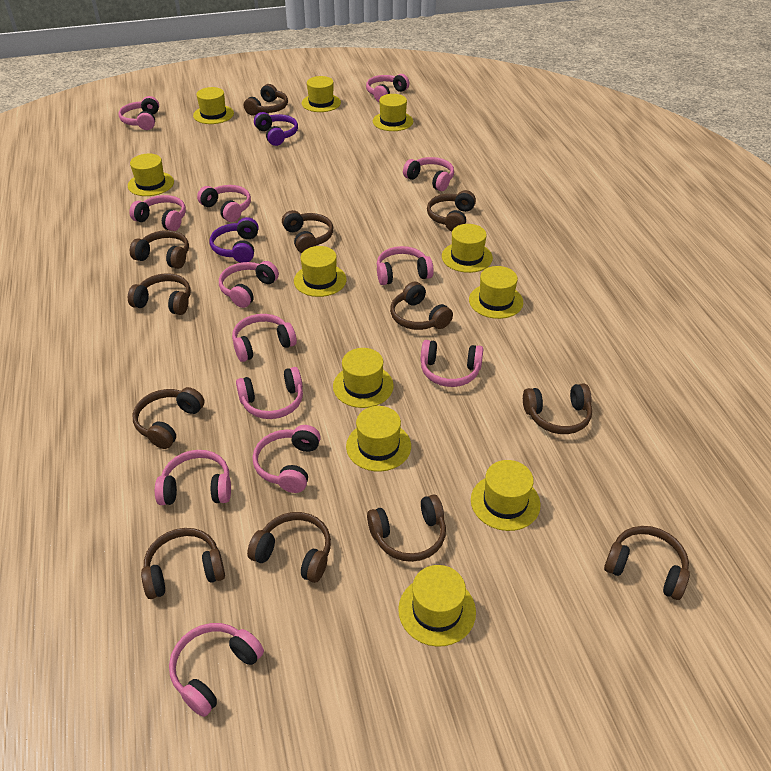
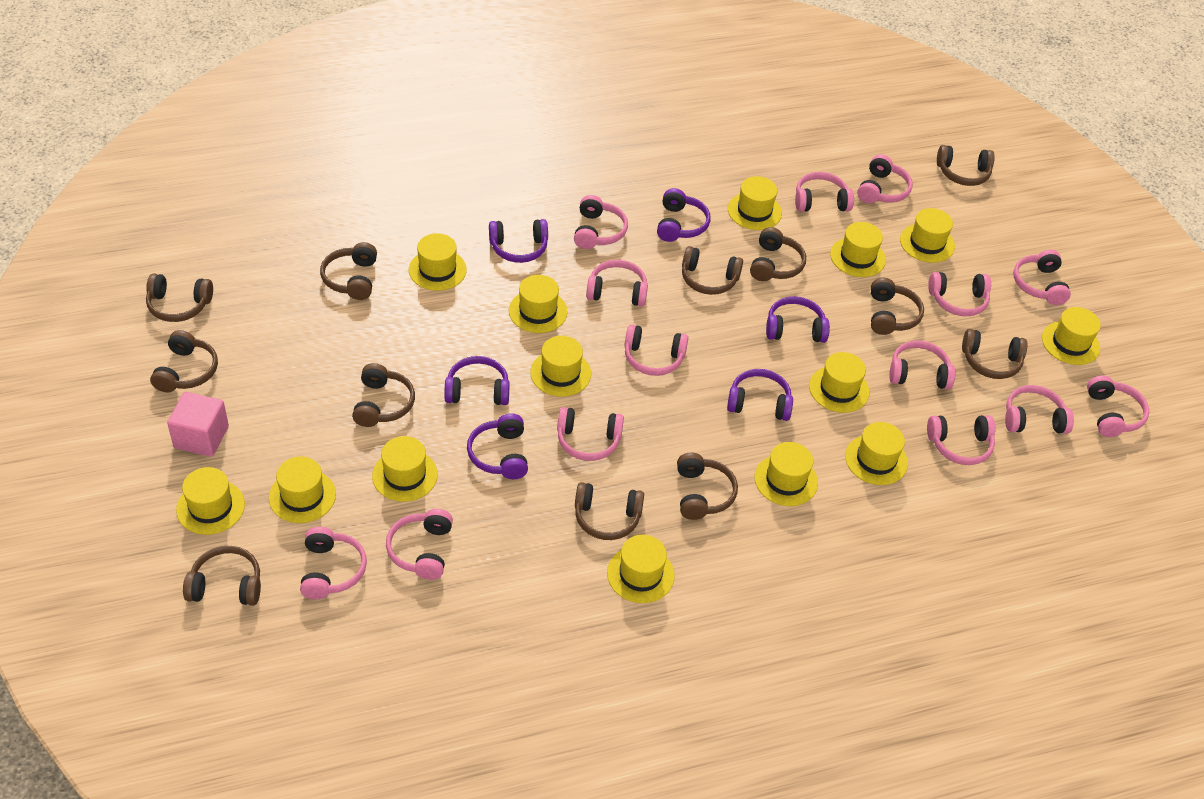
pink cube: none = 0 -> [167,392,229,457] = 1
pink headphones: [119,96,159,130] [129,195,186,231] [155,450,231,505] [169,623,264,717] [197,185,251,222] [219,261,279,308] [232,314,297,362] [236,367,303,419] [253,425,321,493] [366,74,410,102] [377,246,434,285] [403,157,454,191] [421,340,483,387] = 13 -> [300,527,367,599] [386,509,453,580] [557,407,624,461] [574,195,628,249] [586,260,648,307] [624,324,688,376] [795,172,854,212] [857,154,913,203] [889,340,955,390] [927,415,996,465] [928,272,991,316] [1005,385,1074,434] [1013,250,1071,305] [1087,375,1149,437] = 14
purple headphones: [210,217,259,263] [254,112,298,146] = 2 -> [444,356,510,405] [467,413,528,479] [489,219,548,263] [657,188,711,242] [727,369,793,421] [766,296,830,343] = 6
yellow hat: [128,154,174,196] [193,87,234,124] [294,246,347,297] [302,76,341,112] [333,348,394,408] [346,406,411,472] [373,94,413,131] [398,565,476,647] [442,224,493,273] [469,266,523,319] [471,460,540,531] = 11 -> [176,467,245,535] [269,456,336,523] [372,436,438,502] [409,233,467,291] [509,275,568,333] [530,336,591,397] [607,535,675,603] [728,176,782,230] [754,442,818,506] [809,352,869,413] [830,222,886,277] [845,422,908,485] [900,208,955,263] [1042,307,1101,365] = 14

